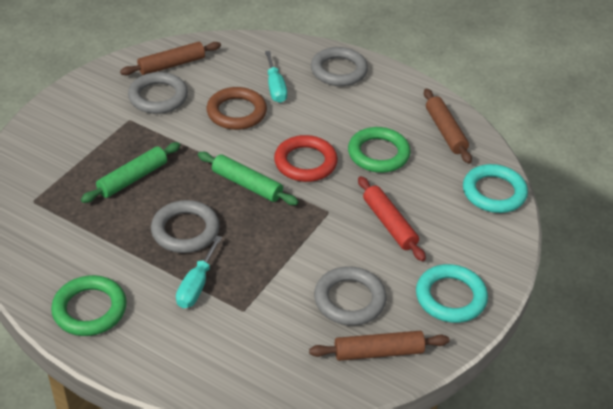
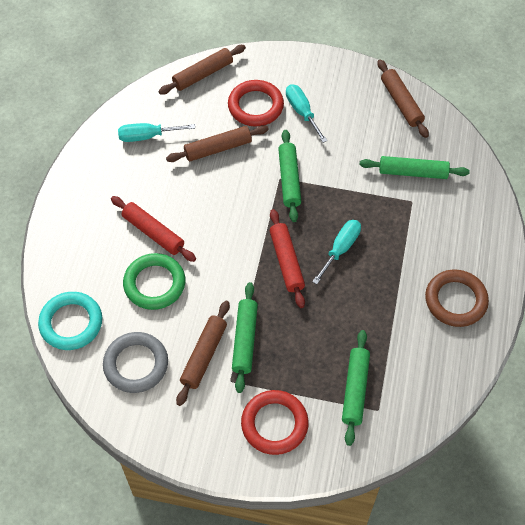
brown rolling pin: [120,42,221,75] [309,331,450,361] [424,89,472,164] = 3 -> [159,45,246,95] [166,125,269,162] [176,300,230,406] [378,59,429,138] = 4
green ring: [51,275,127,336] [348,127,411,173] = 2 -> [123,253,185,310] = 1
green rolling pin: [81,142,181,203] [198,152,299,205] = 2 -> [232,282,258,393] [278,130,301,222] [342,330,370,446] [360,156,470,179] = 4
grey ring: [128,72,188,114] [151,200,220,253] [311,47,368,86] [314,266,387,326] = 4 -> [103,332,168,393] = 1
red ring: [274,135,338,182] = 1 -> [228,80,284,126] [241,390,309,455] = 2
red rolling pin: [358,176,426,261] = 1 -> [111,196,196,262] [270,209,305,308] = 2
turquoise ring: [416,264,488,323] [463,164,528,213] = 2 -> [38,292,102,350] = 1
turquoise screwdriver: [176,235,222,308] [265,51,287,103] = 2 -> [118,123,195,142] [286,84,327,143] [312,220,361,284] = 3

